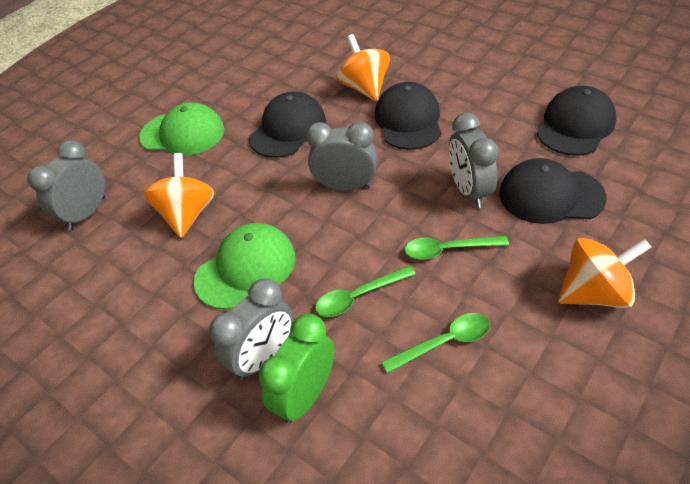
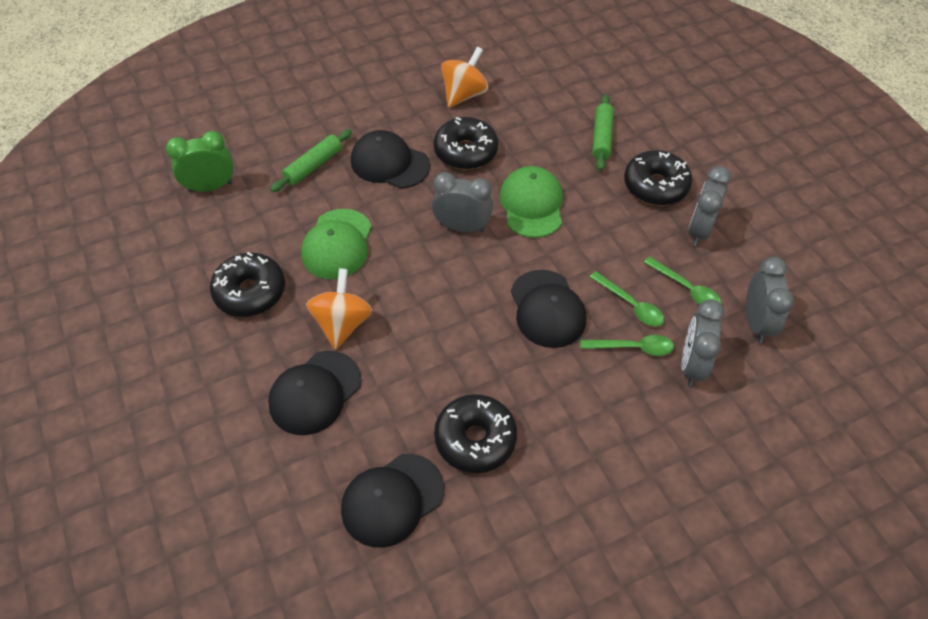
black donut: none = 0 -> [210,252,285,317] [434,117,498,170] [434,394,517,473] [624,150,692,205] = 4
green rolling pin: none = 0 -> [270,129,352,192] [592,95,614,171] = 2
orange spinning top: [143,153,214,238] [336,34,390,101] [558,238,651,308] = 3 -> [306,268,372,350] [441,47,488,108] = 2

